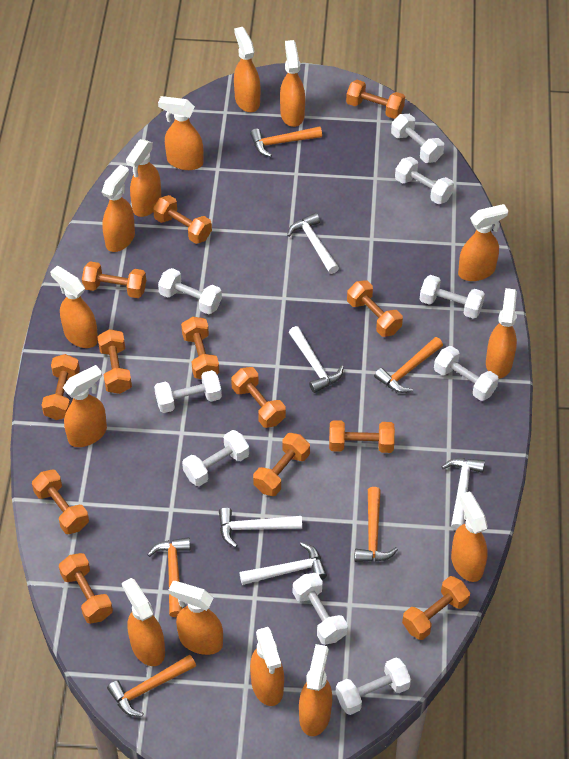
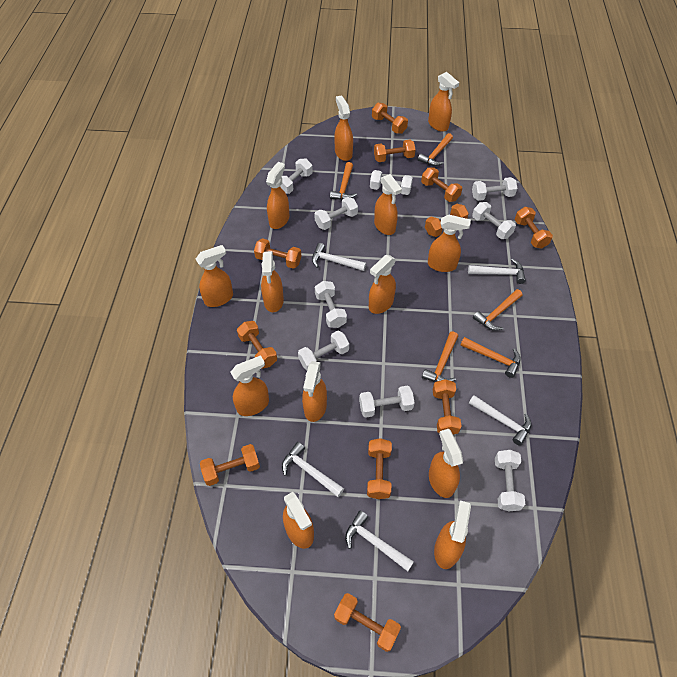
orange dumbbell: [32,470,89,534] [42,354,80,420] [59,553,113,624] [82,261,146,298] [97,329,132,394] [153,195,212,244] [181,317,219,379] [231,367,286,428] [253,433,310,496] [329,420,395,453] [346,80,405,119] [347,280,403,337] [402,576,470,640] = 13 -> [200,444,260,486] [237,321,277,369] [254,238,301,269] [334,593,401,652] [367,438,392,499] [372,103,408,134] [374,140,416,162] [421,167,462,202] [425,204,469,237] [433,379,461,435] [515,207,553,249] = 11
orange spray bottle: [50,266,98,348] [63,365,107,447] [102,165,135,252] [122,578,165,666] [126,139,161,217] [158,96,203,170] [168,581,223,655] [234,27,260,112] [250,627,284,706] [280,40,305,127] [299,644,332,736] [451,491,488,582] [458,204,508,281] [486,288,517,378] = 14 -> [196,245,233,307] [230,355,269,416] [261,251,284,312] [266,162,289,229] [283,492,314,549] [302,361,327,422] [334,95,353,161] [369,255,396,314] [374,174,402,235] [428,72,459,132] [428,215,471,272] [429,429,463,498] [434,501,471,569] = 13

